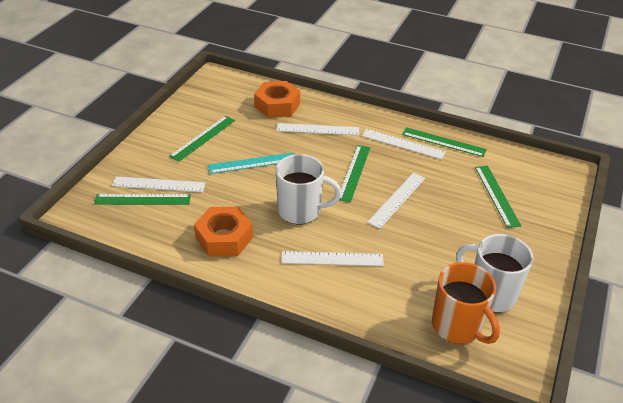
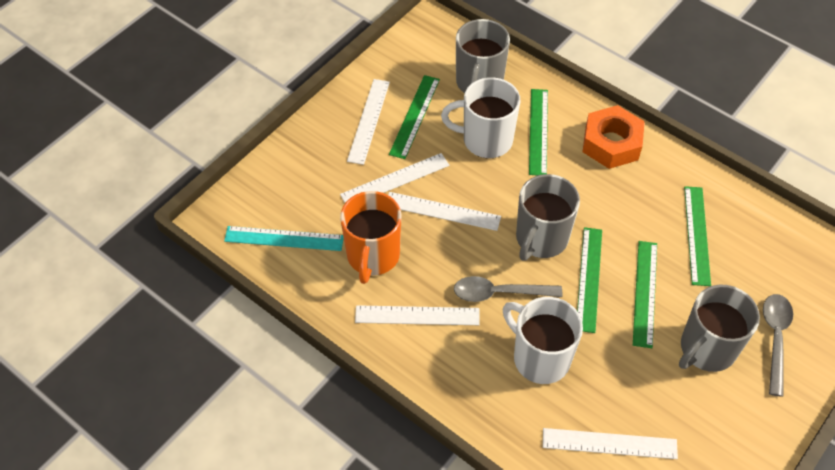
grey mug: none = 0 -> [456,19,510,93] [516,174,580,261] [679,285,760,372] = 3
grey spoon: none = 0 -> [454,276,562,302] [763,294,793,397] = 2
orange nut: [194,207,253,257] [254,81,300,118] = 2 -> [582,105,645,169] = 1

